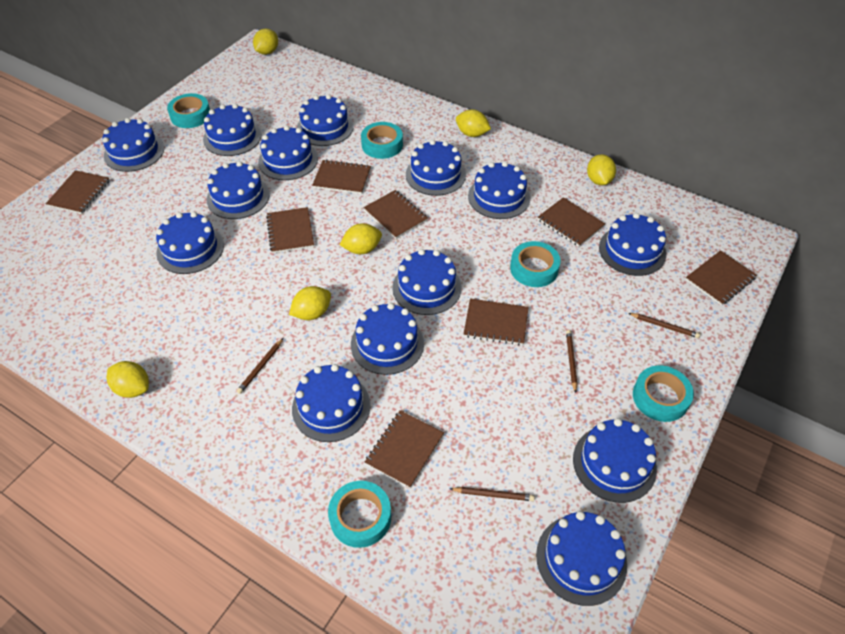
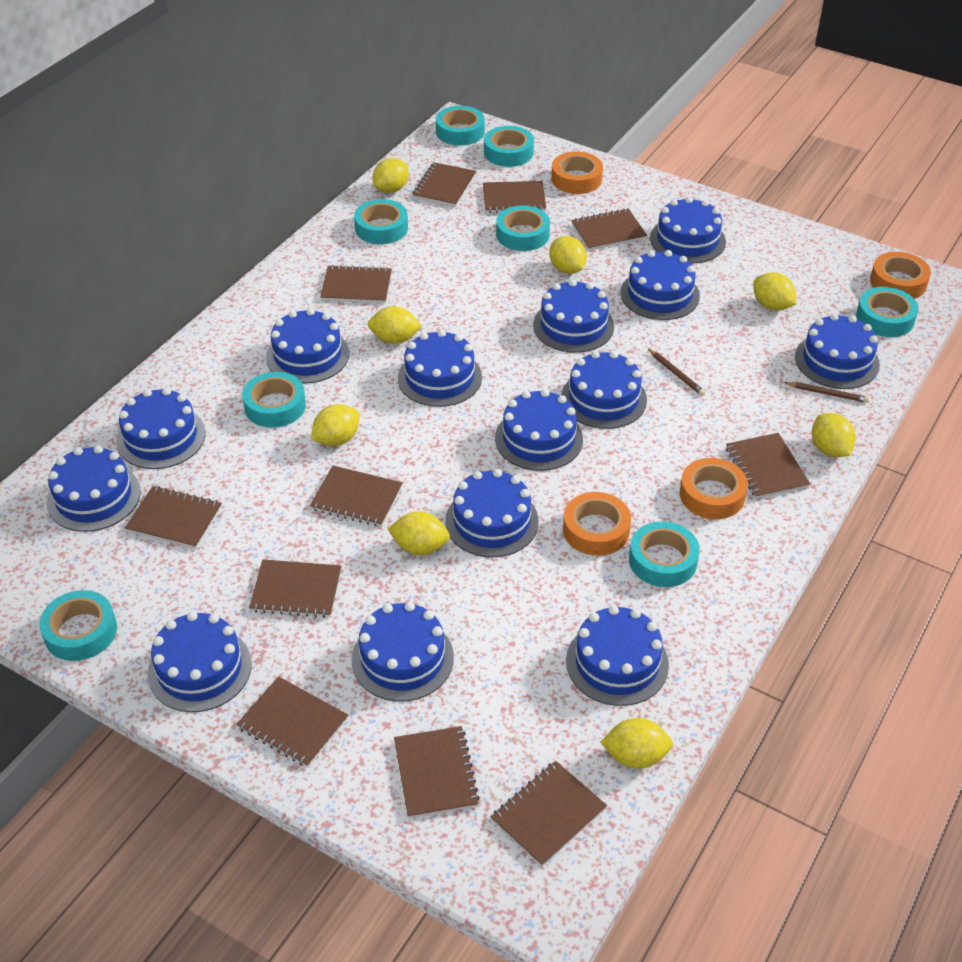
brown notebook: [45,170,110,214] [266,207,314,253] [312,160,371,194] [363,190,428,239] [365,410,444,488] [464,299,529,345] [538,197,605,247] [685,250,757,305] = 8 -> [125,486,222,549] [236,676,349,767] [249,559,341,618] [310,466,403,527] [320,265,392,303] [394,726,480,818] [412,162,476,207] [483,181,546,213] [491,761,607,867] [571,208,647,251] [726,433,810,499] = 11
brown pencil: [237,338,283,394] [450,487,535,501] [566,330,577,393] [628,313,700,338] = 4 -> [648,348,705,396] [784,382,870,403] = 2
orange tape: none = 0 -> [551,152,603,194] [563,492,631,556] [680,458,748,519] [870,252,931,299] = 4
turquoise tape: [167,93,210,128] [328,481,391,548] [361,122,403,159] [510,241,560,287] [633,365,694,422] = 5 -> [39,590,117,661] [242,372,306,428] [354,199,408,244] [436,106,485,146] [484,126,534,167] [496,205,550,251] [629,521,699,587] [856,287,918,337] = 8
yellow lemon: [107,361,149,398] [253,29,278,55] [289,286,331,320] [340,223,382,254] [456,109,491,137] [587,154,616,185] = 6 -> [311,404,360,446] [368,306,422,344] [373,158,409,193] [388,511,450,555] [549,236,587,274] [600,718,673,769] [753,272,796,311] [812,413,856,457] = 8

